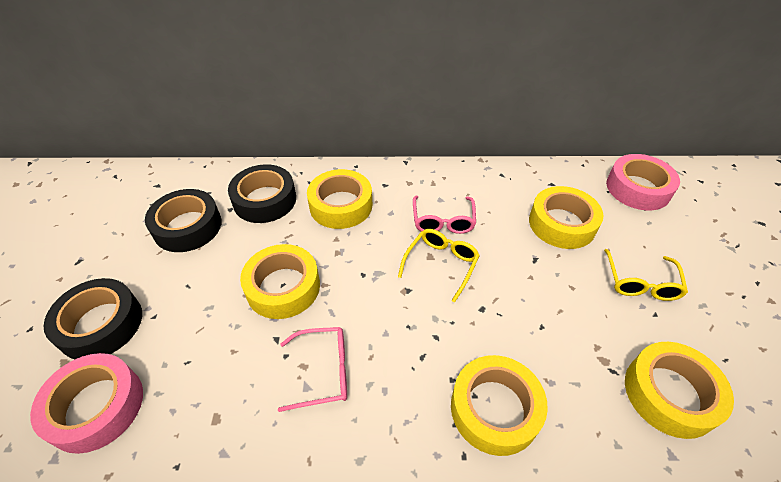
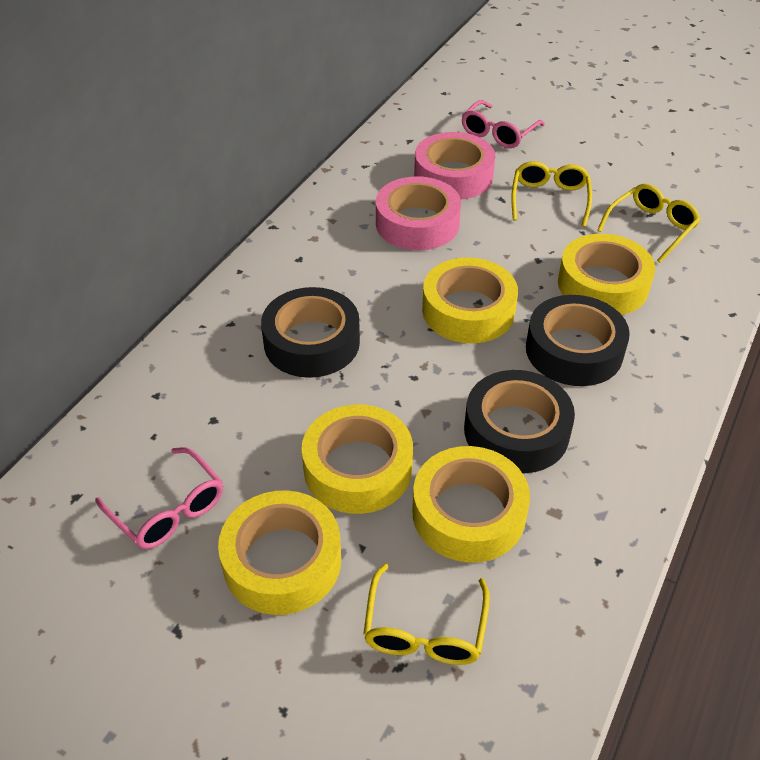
yellow glasses: [398,229,480,303] [604,249,688,301] = 2 -> [363,563,490,665] [511,161,592,227] [597,184,701,263] = 3

